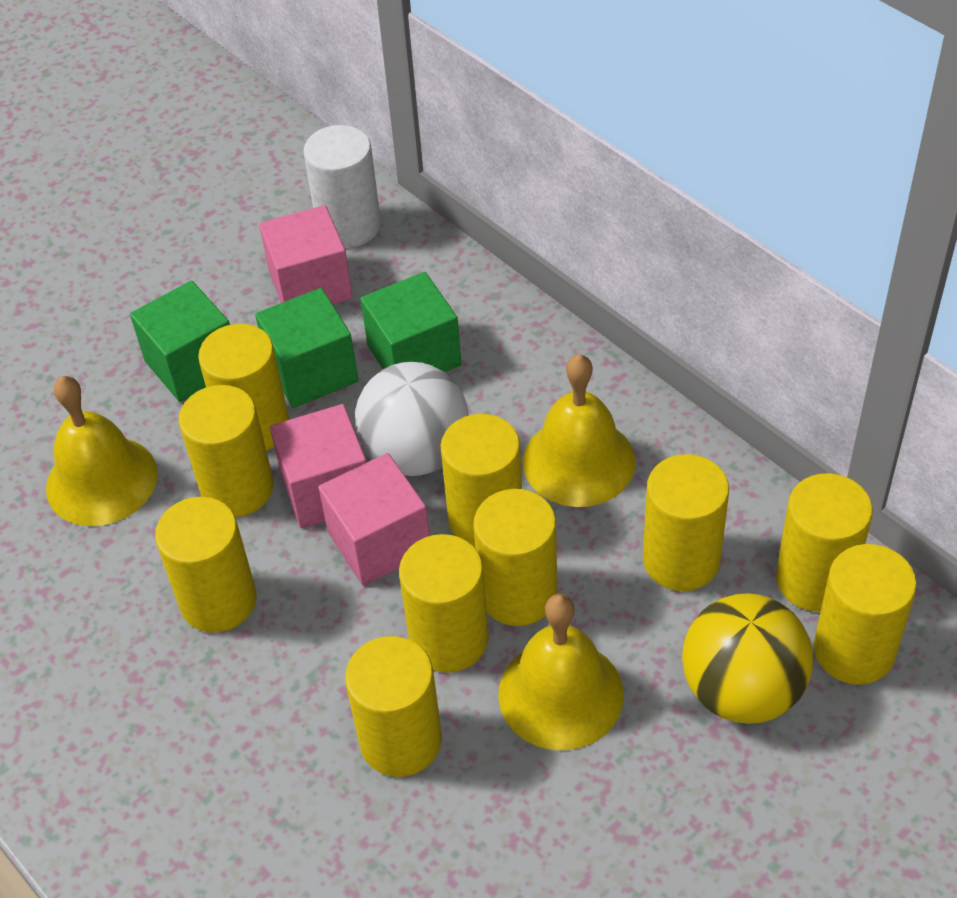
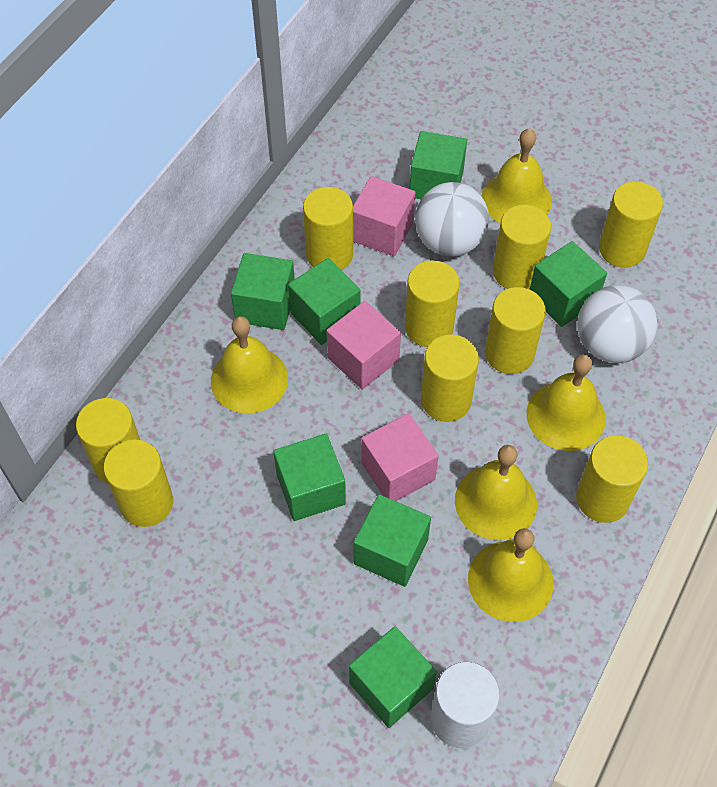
green cube: [130,281,230,402] [255,288,358,408] [360,272,462,372] = 3 -> [231,253,295,330] [273,434,346,521] [288,258,360,345] [349,626,437,728] [354,494,431,587] [409,131,467,199] [530,241,607,327] = 7
white ball: [355,362,469,476] = 1 -> [415,182,489,257] [577,285,657,363] = 2
yellow ball: [682,593,813,724] = 1 -> none = 0
yellow bell: [46,376,158,526] [498,594,624,750] [523,354,636,507] = 3 -> [211,316,288,413] [455,445,537,540] [468,528,553,622] [482,128,552,223] [527,354,606,451] = 5
yellow cylinder: [155,497,257,633] [179,385,274,517] [198,324,289,451] [345,636,442,777] [399,534,489,673] [440,414,522,547] [473,489,557,626] [643,454,729,591] [776,473,873,612] [814,544,917,685] = 10 -> [76,398,140,484] [104,439,173,527] [303,187,353,270] [405,260,460,347] [421,335,479,422] [485,287,546,374] [493,205,551,289] [576,435,648,523] [599,181,663,268] = 9

